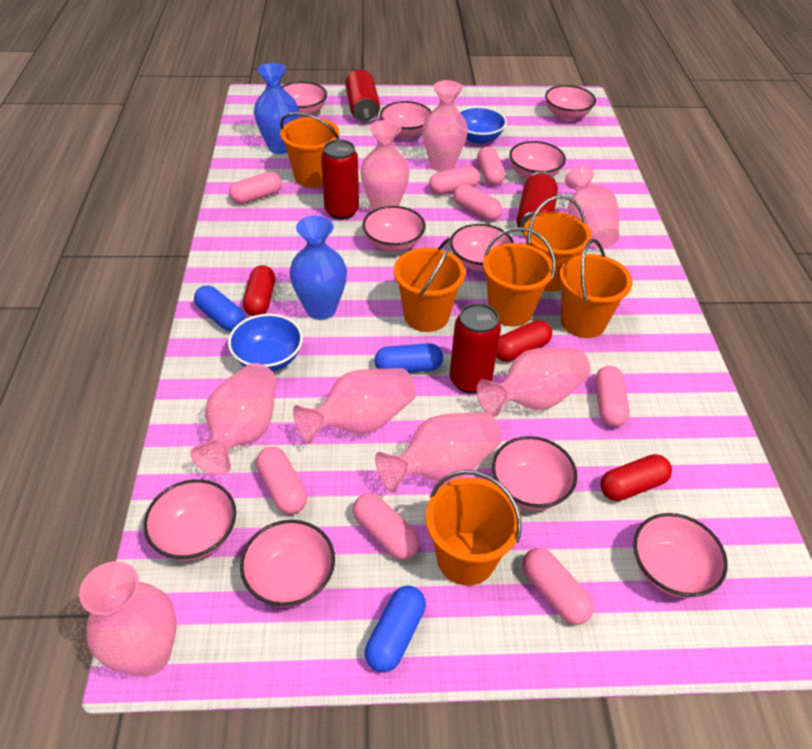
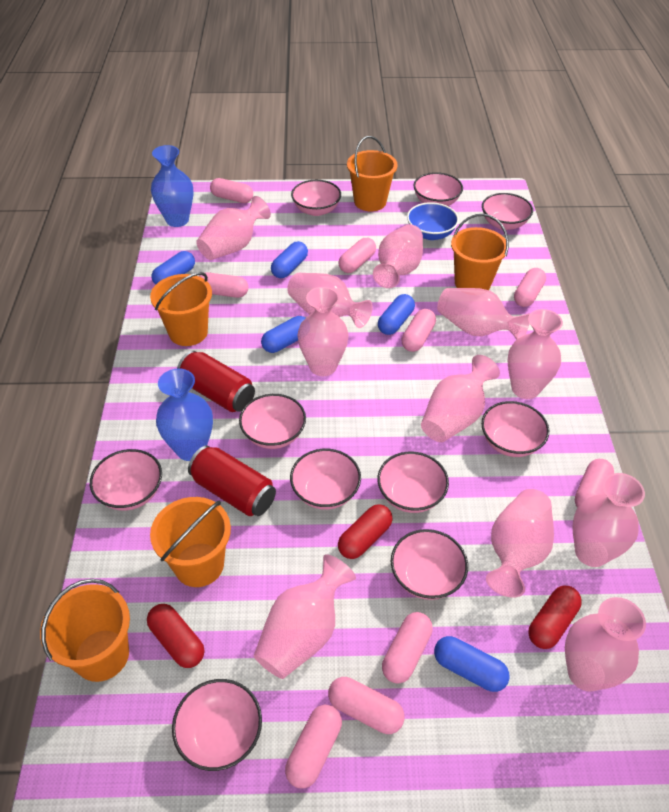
blue bowl: [228,314,303,371] [459,106,507,144] = 2 -> [407,202,459,240] = 1
blue capsule: [194,286,245,331] [365,586,426,673] [375,343,443,373] = 3 -> [152,251,195,285] [261,316,305,353] [271,241,308,278] [378,294,415,335] [434,636,510,692] = 5
orange bucket: [280,112,340,188] [394,238,465,332] [425,470,522,586] [483,227,556,326] [524,195,592,291] [560,239,632,338] = 6 -> [40,579,130,682] [150,272,212,346] [150,497,231,587] [347,136,398,211] [451,213,509,290] = 5
pink capsule: [229,172,282,204] [256,447,307,514] [353,493,419,560] [429,166,480,195] [453,184,502,221] [477,146,505,186] [522,548,594,625] [595,366,630,427] = 8 -> [199,272,248,298] [210,178,253,203] [285,704,342,789] [328,677,405,734] [338,238,376,273] [382,612,433,684] [401,309,436,352] [514,268,546,307] [575,459,614,508] = 9
pink vase: [79,561,177,676] [190,363,276,475] [293,368,416,444] [360,120,410,211] [375,412,502,493] [422,80,468,172] [477,348,590,417] [565,165,619,249] = 8 -> [196,196,271,260] [254,554,356,679] [287,273,373,328] [297,287,349,376] [373,224,423,288] [421,355,500,442] [437,288,530,340] [486,489,554,598] [507,309,563,399] [565,597,646,692] [573,473,645,567] = 11
red can: [321,139,359,220] [345,69,380,123] [450,303,501,393] [517,172,558,233] = 4 -> [177,351,255,412] [188,445,276,516] = 2

